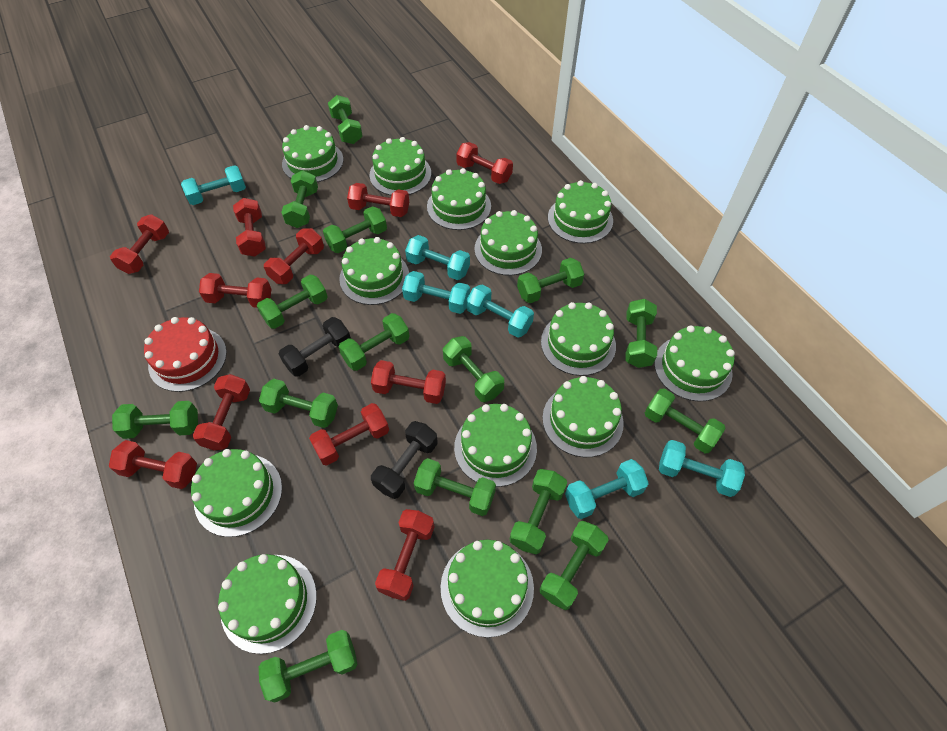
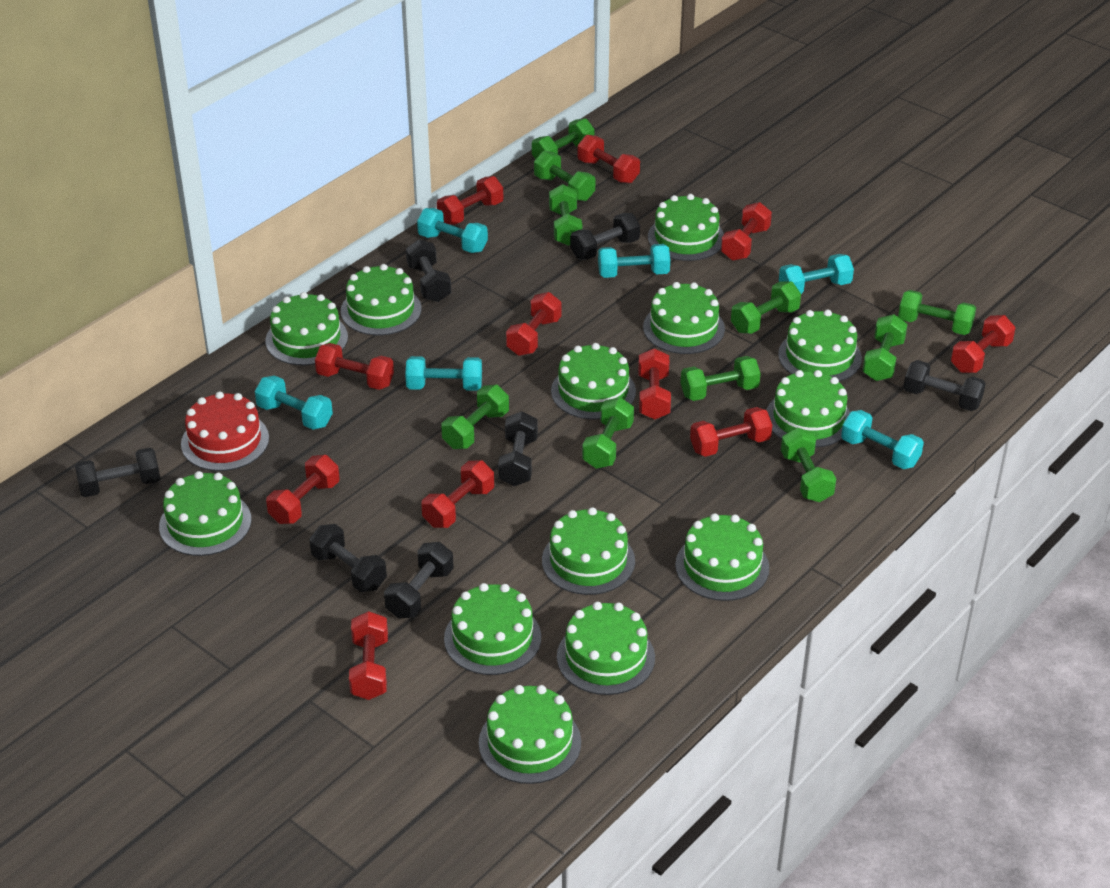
black dumbbell: [279,317,351,377] [371,421,438,499] = 2 -> [75,448,160,497] [309,524,387,592] [384,542,454,619] [406,239,451,302] [498,411,538,486] [570,213,640,260] [903,360,986,411] = 7
green dumbbell: [112,401,198,439] [257,275,328,329] [259,379,338,428] [259,630,357,703] [281,170,318,228] [323,206,387,253] [328,95,363,144] [339,313,410,371] [414,458,496,516] [443,336,504,402] [510,469,567,555] [517,258,584,303] [540,521,609,610] [625,299,657,368] [645,388,726,453] = 15 -> [441,385,509,449] [532,118,595,159] [534,151,595,201] [549,184,583,246] [582,397,634,469] [681,356,761,401] [731,281,801,334] [781,428,836,502] [863,314,908,381] [898,290,976,335] = 10

